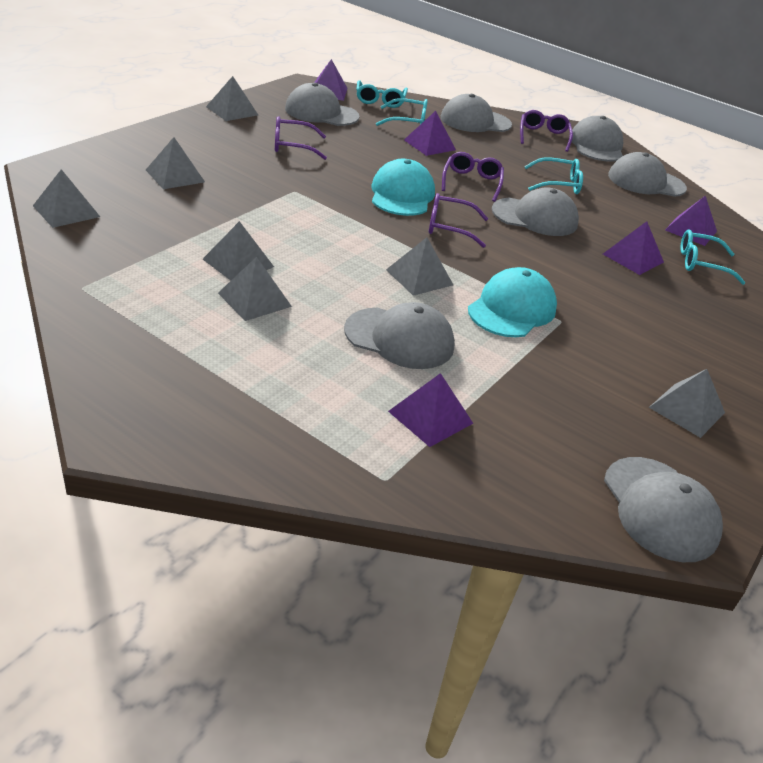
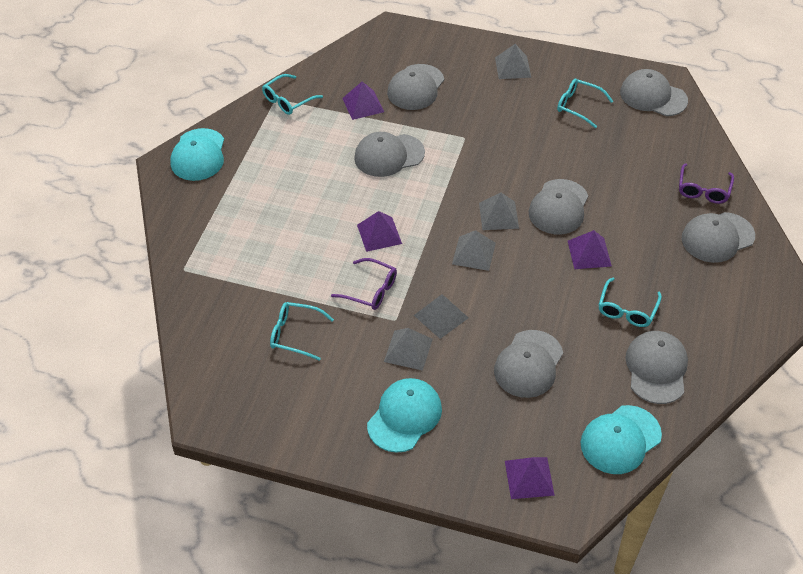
grey pyramid: [33,169,100,228] [146,137,205,189] [203,221,274,280] [206,76,258,121] [218,257,292,321] [386,237,453,296] [649,369,725,438] = 7 -> [384,328,433,371] [414,294,468,339] [452,230,496,271] [479,192,519,230] [495,44,531,79] = 5
purple glasses: [275,116,327,160] [429,193,488,248] [442,152,504,202] [520,110,573,152] = 4 -> [331,258,397,310] [679,163,734,204] = 2
purple pyramid: [314,59,348,101] [388,373,473,447] [404,111,456,156] [603,221,664,275] [665,195,717,246] = 5 -> [342,81,384,120] [357,211,402,252] [505,457,555,499] [568,230,612,269] = 4
turquoise cap: [372,159,435,216] [468,267,557,337] = 2 -> [170,128,224,181] [367,378,442,453] [580,405,662,474] = 3

